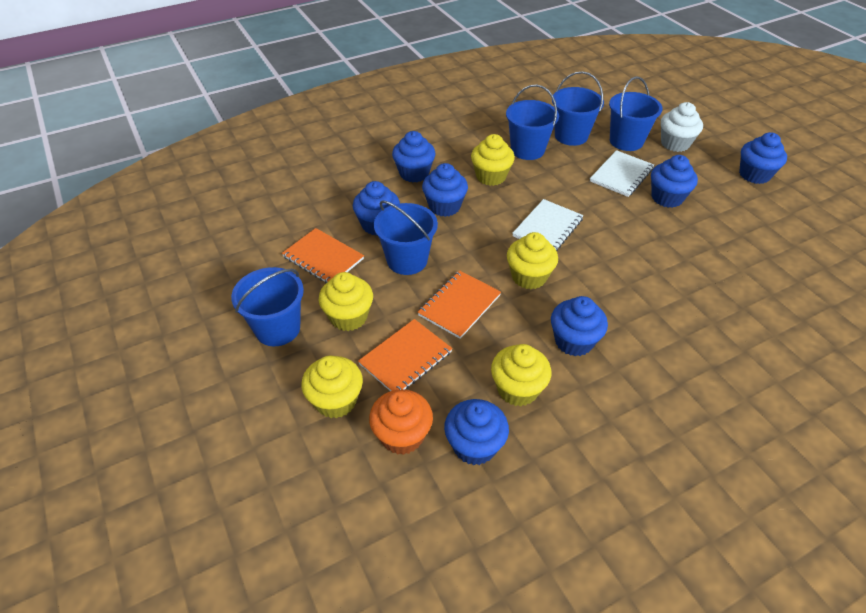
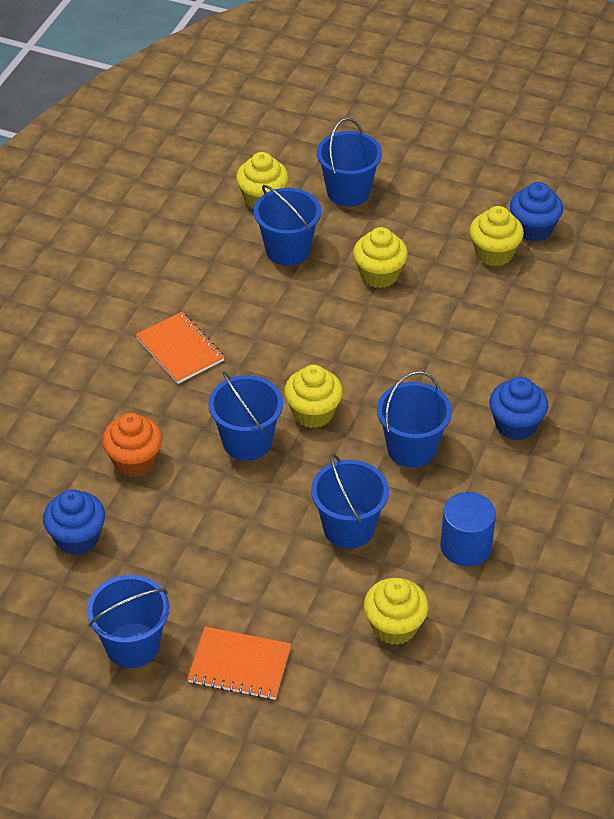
blue bucket: [231,267,304,346] [374,201,438,275] [506,85,559,160] [552,71,604,146] [609,76,663,151] = 5 -> [87,575,169,668] [208,371,283,461] [254,185,321,266] [311,453,389,549] [317,118,382,207] [377,371,452,468] = 6
blue cupcake: [353,181,400,235] [392,131,436,182] [422,163,468,217] [444,399,509,465] [551,296,608,356] [651,155,698,208] [739,132,787,184] = 7 -> [43,489,105,555] [489,377,548,441] [510,182,563,242] = 3
blue cylinder: none = 0 -> [440,492,496,566] = 1
orange notebook: [282,228,364,283] [358,319,453,391] [418,270,501,339] = 3 -> [136,312,225,384] [187,627,291,700] = 2
white cupcake: [661,102,703,152] = 1 -> none = 0
white notebook: [512,199,584,251] [590,150,654,197] = 2 -> none = 0

